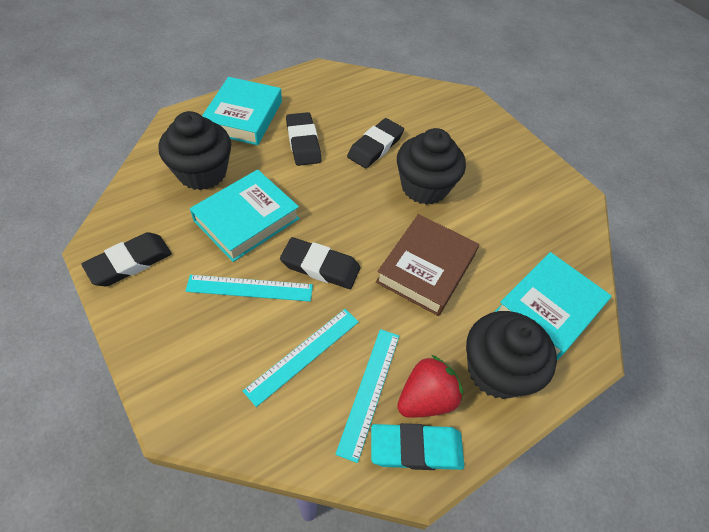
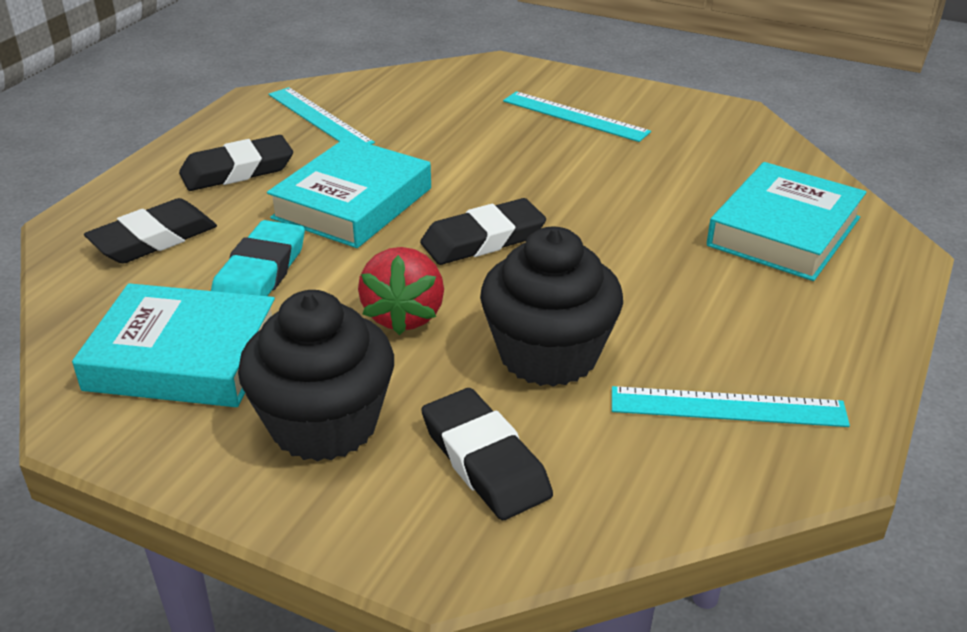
black cupcake: [159,111,231,190] [397,128,466,205] [466,311,557,399] = 3 -> [238,290,394,462] [480,227,623,387] = 2
brown book: [376,214,479,316] = 1 -> none = 0

